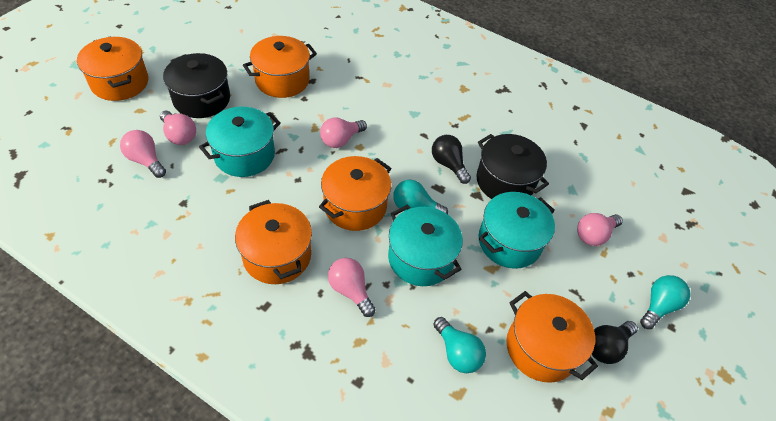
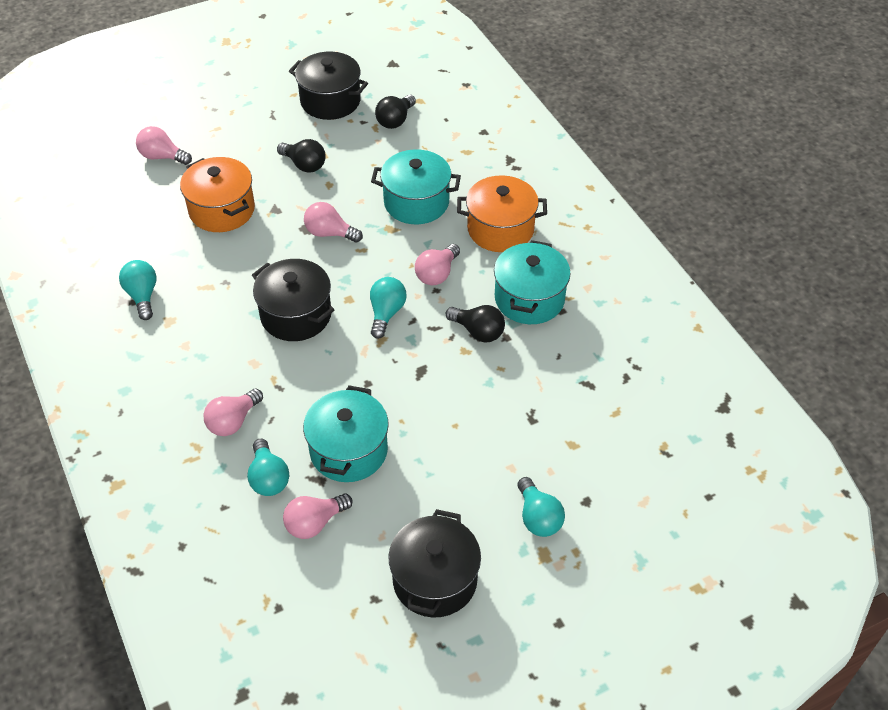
black light bulb: [432,135,471,184] [592,321,638,364] = 2 -> [277,139,326,173] [375,95,416,129] [446,305,505,342] = 3
black pot: [163,53,230,118] [476,134,549,199] = 2 -> [252,259,334,341] [289,51,368,120] [389,509,481,618] = 3
orange pot: [77,37,148,101] [235,200,312,284] [243,36,317,98] [319,156,391,231] [506,291,598,383] = 5 -> [180,157,255,232] [457,175,547,252] = 2
turquoise light bulb: [393,180,448,214] [433,317,486,373] [640,275,691,329] = 3 -> [119,260,157,320] [247,438,289,496] [370,277,407,339] [517,477,565,537] = 4

